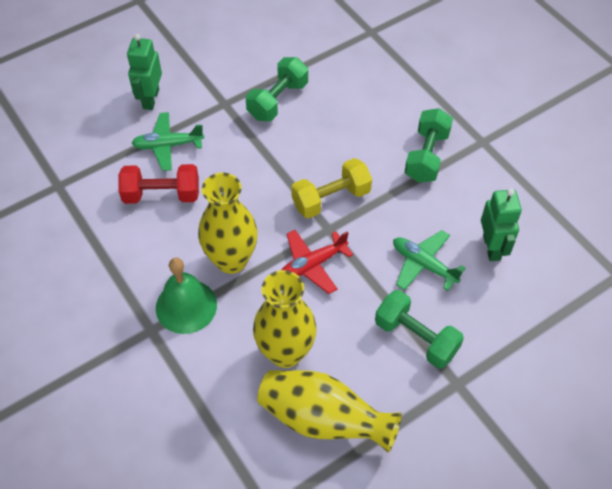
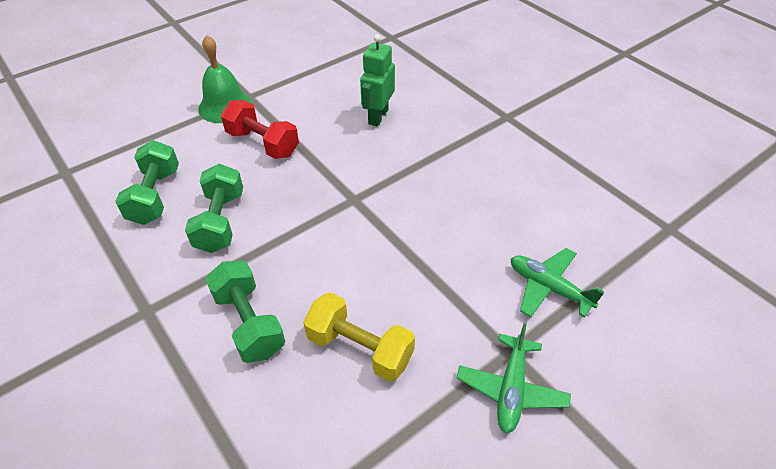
green robot: [127,34,162,110] [481,188,522,261] = 2 -> [360,34,395,126] = 1
red plane: [281,230,353,294] = 1 -> none = 0
yellow vase: [198,173,258,274] [253,270,317,368] [257,370,402,453] = 3 -> none = 0

